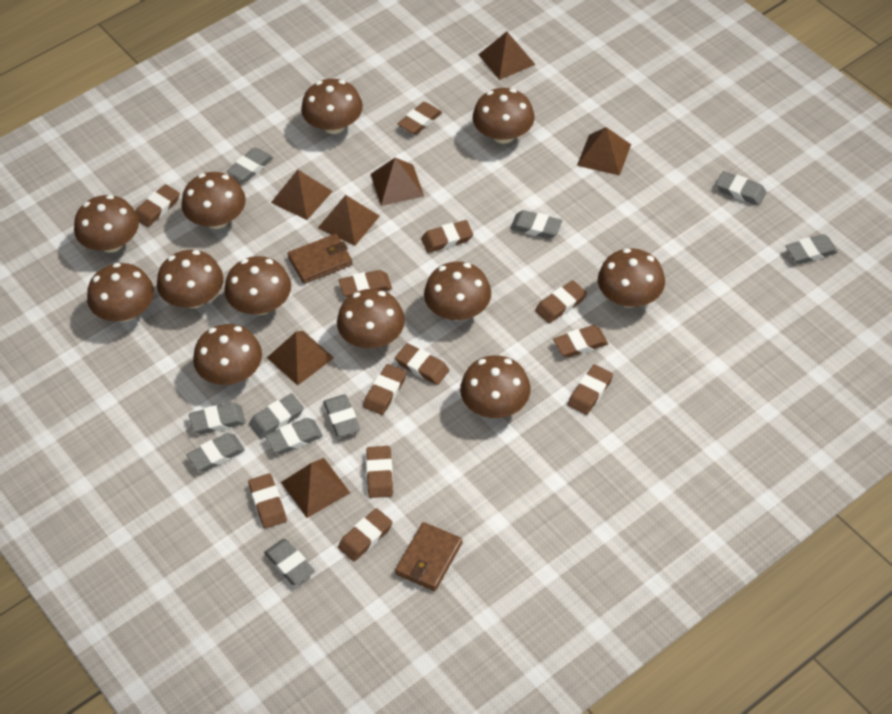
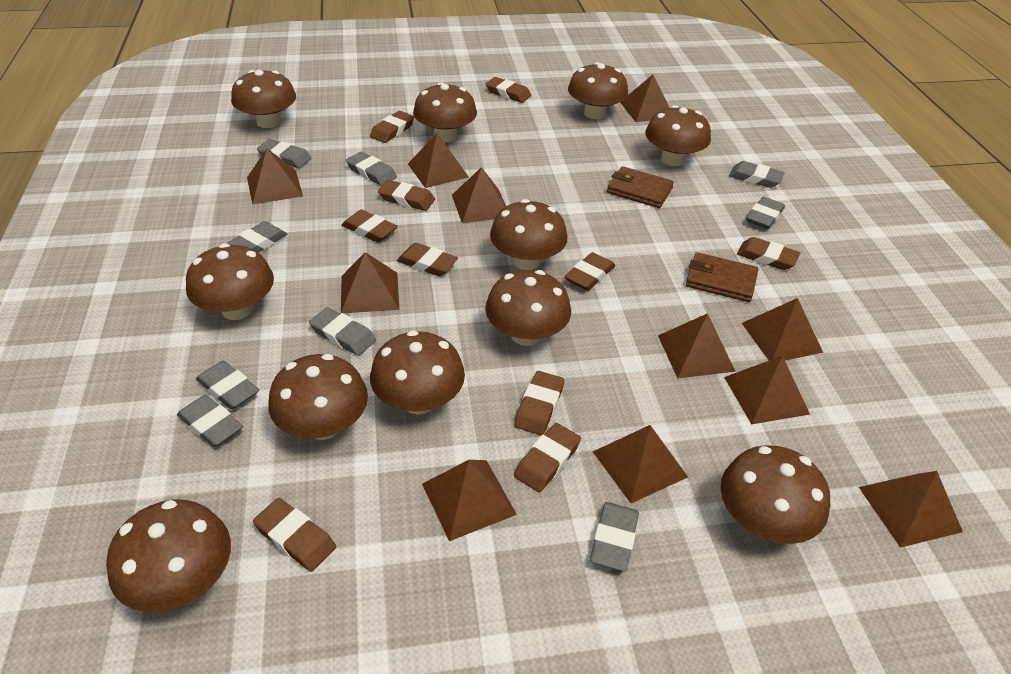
brown eraser: [135,184,180,227] [248,473,287,529] [338,508,393,561] [339,270,392,298] [363,364,406,415] [366,446,393,498] [395,343,449,385] [398,102,442,135] [421,220,473,253] [535,280,587,323] [553,325,608,358] [568,364,613,415] = 12 -> [253,498,336,572] [341,210,398,242] [370,111,414,143] [378,180,435,211] [397,243,458,276] [486,77,531,103] [514,371,564,435] [514,423,581,492] [564,252,615,290] [737,237,800,270] = 10
brown mushroom: [74,195,139,253] [87,263,154,322] [157,250,223,308] [181,172,246,229] [193,324,262,385] [224,256,291,315] [301,79,363,134] [337,289,405,349] [424,262,491,321] [460,355,531,418] [473,88,535,144] [598,248,665,308] = 12 -> [106,500,231,612] [186,243,274,320] [231,70,296,128] [268,354,368,440] [370,330,465,415] [413,82,477,142] [485,270,571,346] [490,199,568,270] [568,62,628,119] [645,105,711,166] [721,445,830,544] = 11
brown pyramid: [267,331,334,386] [271,170,333,220] [281,458,350,518] [318,195,380,246] [371,158,424,206] [478,31,536,80] [577,127,631,176] = 7 -> [247,148,303,205] [341,252,399,313] [408,133,469,188] [422,460,517,541] [452,167,506,223] [593,425,688,503] [620,75,670,122] [658,313,736,378] [724,356,810,425] [742,298,823,361] [859,471,963,548] = 11
grey eraser: [187,433,245,472] [189,402,246,434] [227,147,273,182] [249,394,304,439] [264,539,315,585] [265,418,323,454] [323,394,360,437] [510,210,562,239] [715,171,767,206] [786,234,838,264] = 10 -> [177,395,243,447] [196,361,259,409] [226,221,287,253] [257,139,311,168] [309,307,376,356] [346,152,397,186] [590,502,639,572] [729,161,785,188] [746,197,785,229] = 9

